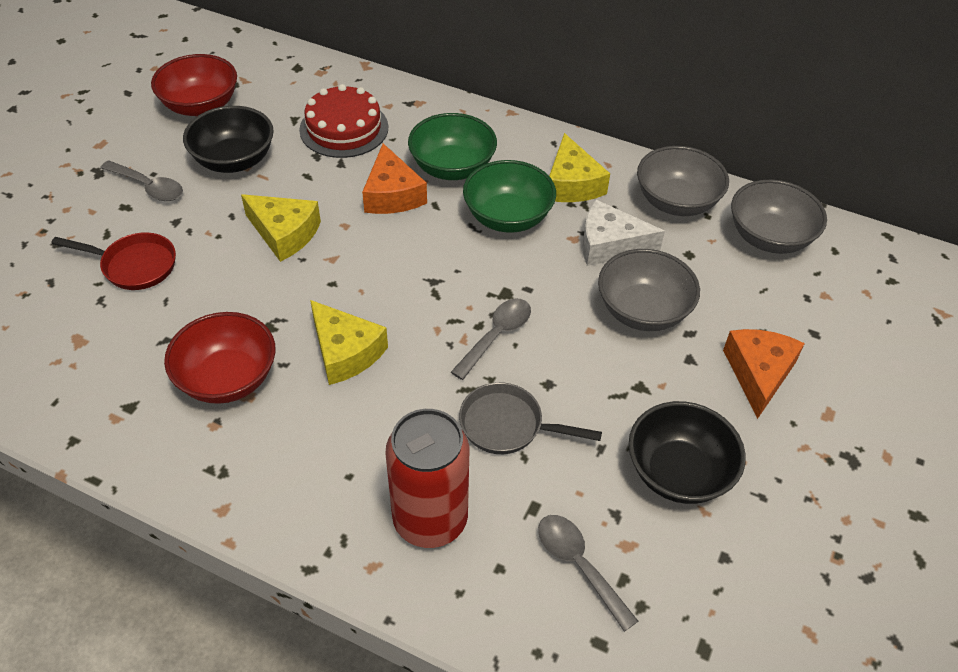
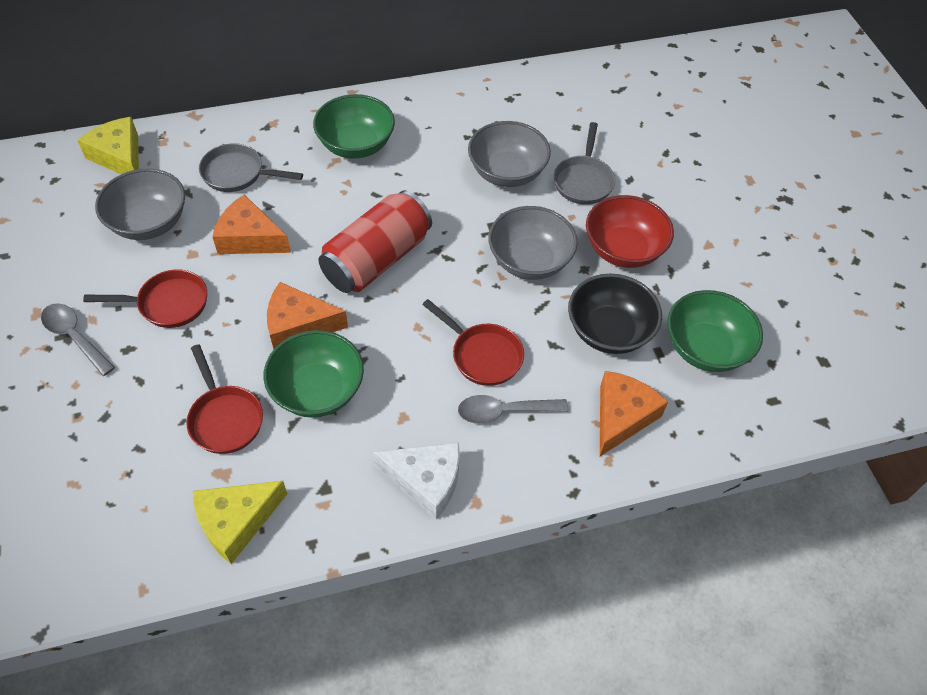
black bowl: [183,106,274,173] [628,401,746,504] = 2 -> [568,274,662,354] = 1
green bowl: [408,113,497,180] [463,160,556,233] = 2 -> [264,330,364,418] [313,94,395,159] [667,290,763,372] = 3
grey pan: [459,382,602,454] = 1 -> [199,143,303,192] [554,122,615,205] = 2
grey spoon: [100,160,183,201] [451,299,531,380] [538,515,638,632] = 3 -> [41,303,115,376] [458,395,568,424] = 2
orange cheese: [362,144,427,214] [723,329,805,419] = 2 -> [212,195,291,254] [267,282,348,349] [600,371,668,456] = 3
red bowl: [151,54,237,116] [164,312,275,404] = 2 -> [586,195,674,268] = 1
red cake: [299,84,388,158] = 1 -> none = 0
red pan: [52,232,176,290] = 1 -> [83,269,207,328] [186,344,263,454] [422,299,524,386] = 3
yellow cheese: [241,194,321,262] [310,300,388,385] [549,133,610,202] = 3 -> [77,117,139,174] [193,481,287,564] = 2

